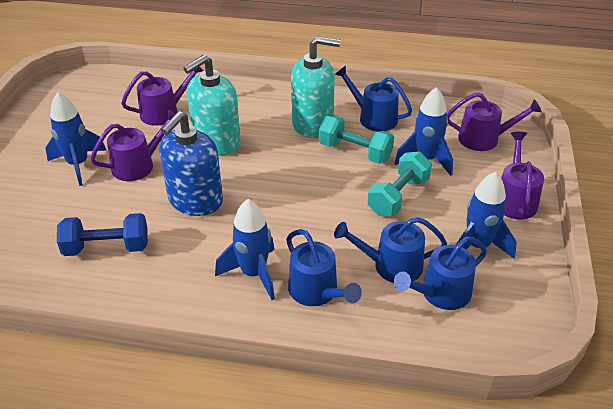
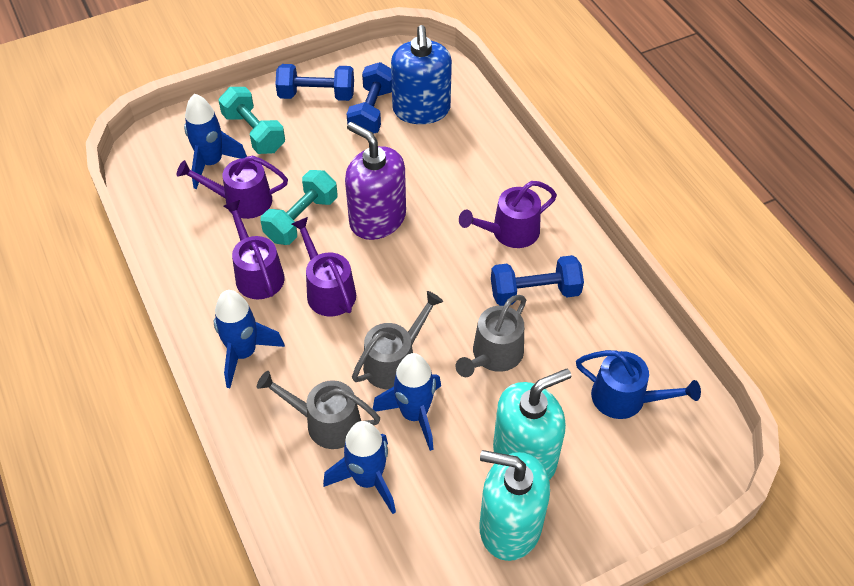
blue dumbbell: [57,213,148,256] = 1 -> [275,64,354,101] [347,62,392,134] [491,255,584,306] = 3
blue watering can: [286,229,362,306] [334,65,412,132] [334,217,447,283] [394,237,487,310] = 4 -> [576,350,701,419] = 1
grey watering can: none = 0 -> [257,371,381,449] [352,291,443,389] [456,295,526,377] = 3
purple soap dispenser: none = 0 -> [345,122,406,240] = 1

